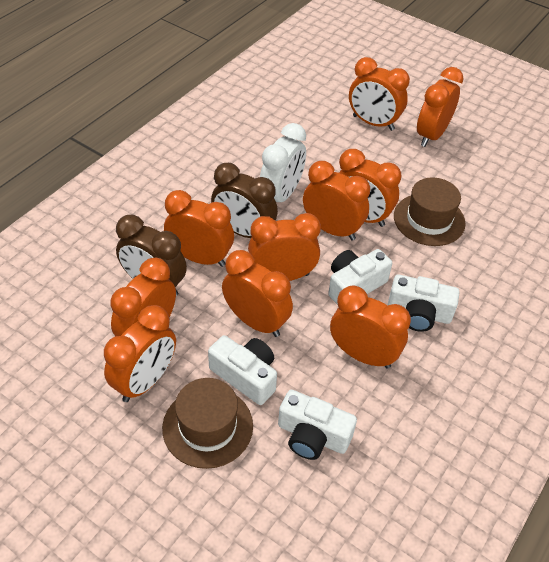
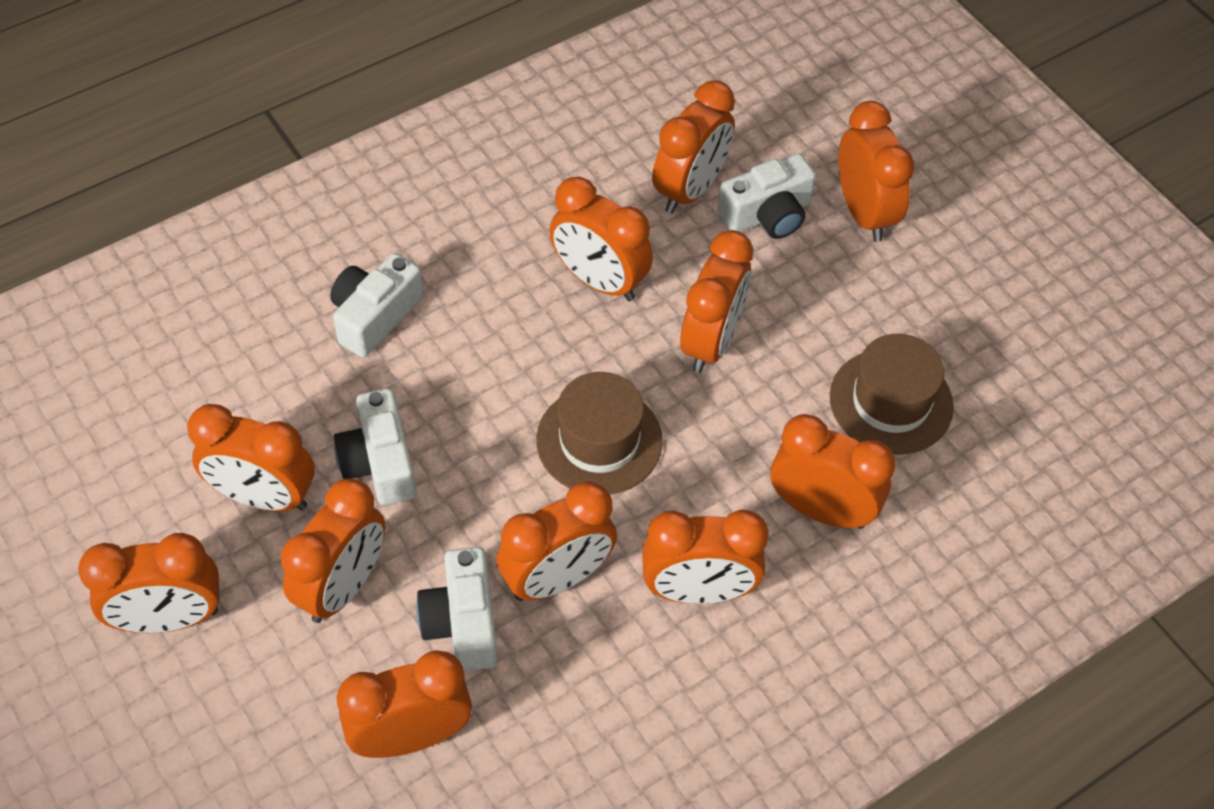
brown clock: [116,215,187,296] [211,163,278,238] = 2 -> none = 0
orange clock: [104,305,176,402] [110,258,176,336] [164,190,234,267] [222,250,293,337] [248,213,321,281] [303,161,370,240] [330,285,411,369] [339,149,401,227] [349,57,410,131] [417,67,463,147] = 10 -> [78,533,220,633] [187,404,315,512] [281,478,385,623] [337,650,472,758] [497,481,617,601] [549,177,653,301] [642,510,769,604] [652,80,735,214] [680,230,753,373] [771,414,896,529] [839,101,914,242] = 11
white clock: [260,123,306,202] = 1 -> none = 0

